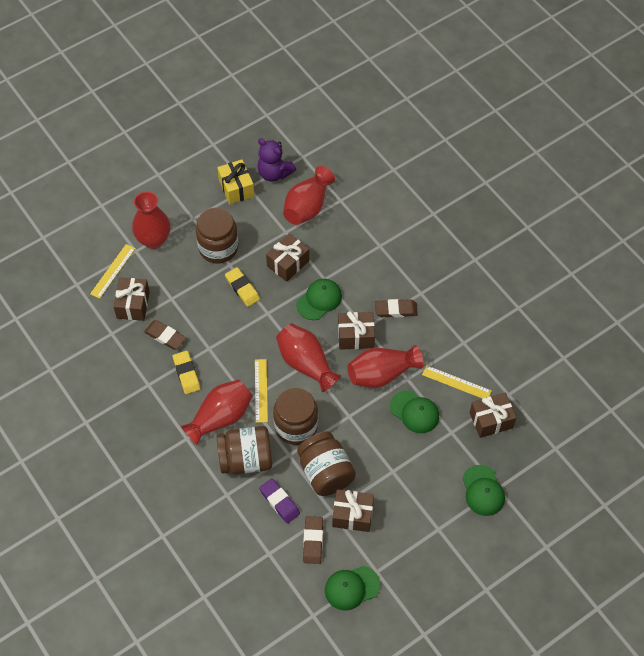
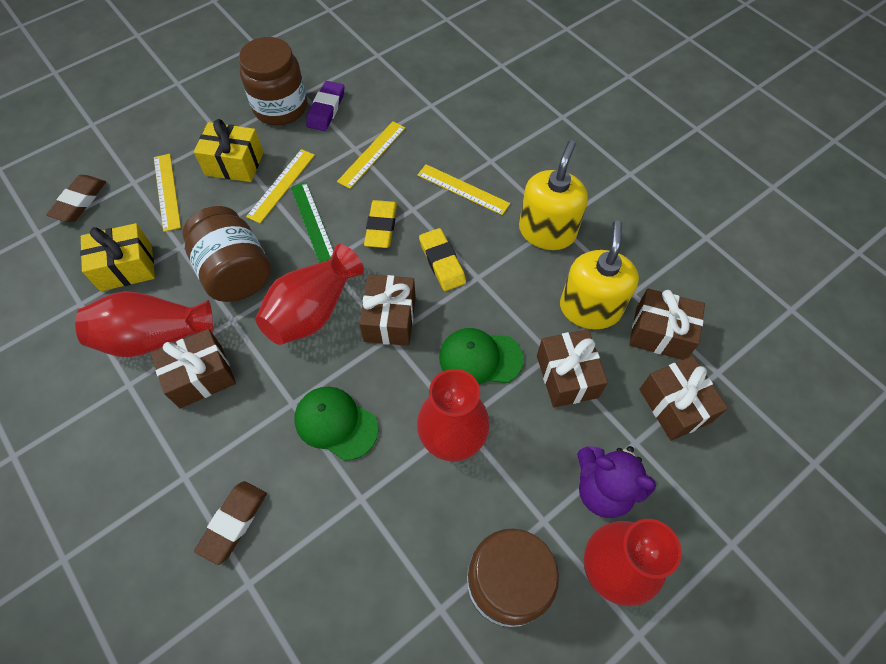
brown eraser: [144,320,186,350] [303,516,323,564] [375,299,418,318] = 3 -> [46,175,106,222] [194,481,267,565] = 2
brown jar: [196,208,238,263] [217,426,272,475] [273,387,318,445] [297,432,356,496] = 4 -> [183,206,271,302] [239,37,307,125] [467,529,559,627] = 3
green cap: [296,279,342,320] [325,566,380,611] [390,390,439,433] [463,465,505,516] = 4 -> [295,387,379,461] [439,328,524,384] = 2
green ruler: none = 0 -> [291,182,334,263] = 1
red vase: [132,191,170,249] [181,379,253,445] [276,324,341,392] [283,166,335,225] [347,345,423,388] = 5 -> [75,291,213,357] [255,244,364,345] [417,369,490,462] [584,519,682,606] = 4
yellow gift: [217,159,254,204] = 1 -> [80,223,155,291] [194,119,263,182] = 2
yellow ruler: [90,244,135,299] [255,359,268,423] [422,365,492,399] = 3 -> [154,154,181,232] [246,149,315,223] [337,121,405,189] [417,164,510,215] = 4
yellow soap dispenser: none = 0 -> [519,140,588,250] [560,220,639,329] = 2

